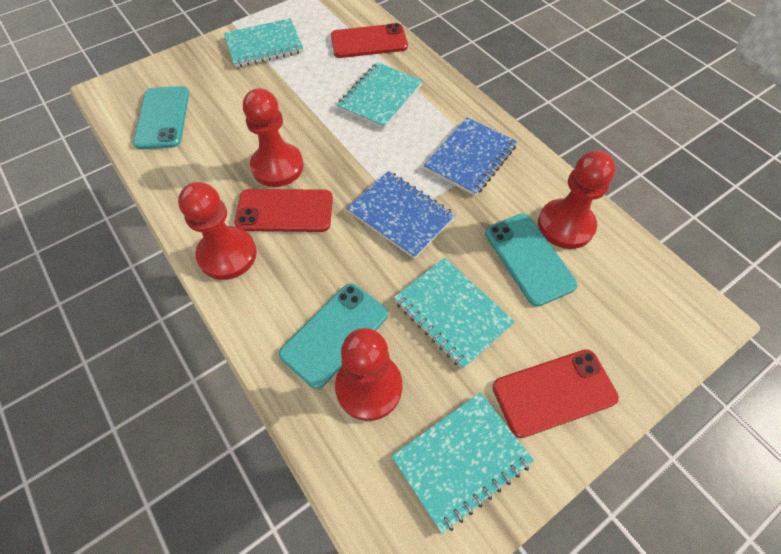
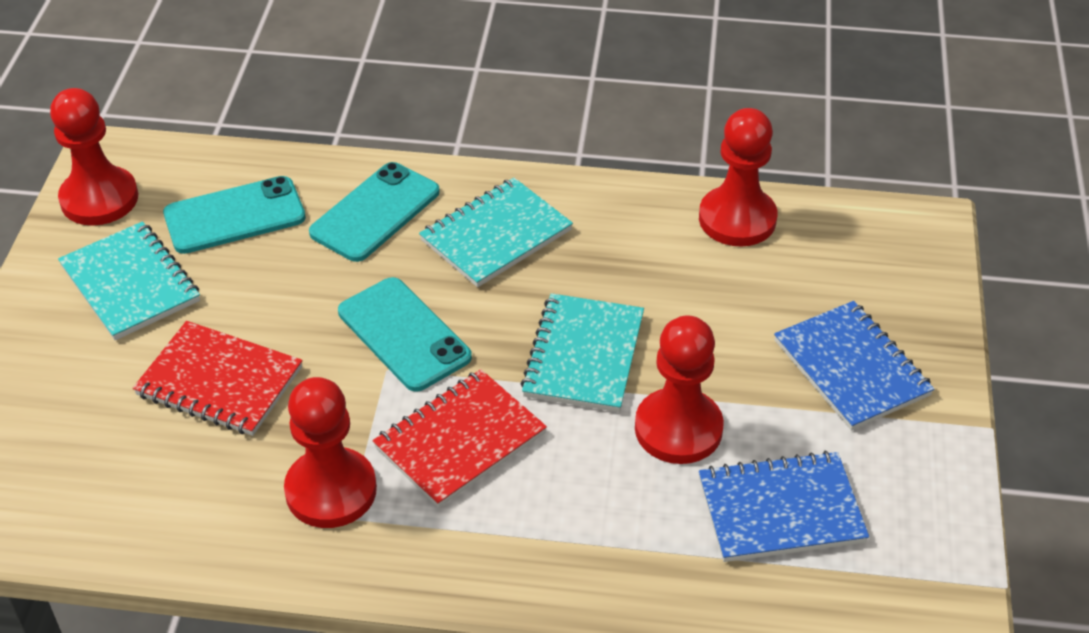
red notebook: none = 0 -> [133,321,303,436] [373,369,547,508] = 2
red phone: [235,189,333,232] [331,23,408,58] [492,349,619,438] = 3 -> none = 0
turquoise notebook: [224,18,304,68] [337,62,423,129] [391,392,534,534] [394,258,515,369] = 4 -> [58,221,200,340] [419,178,573,287] [521,293,644,412] = 3

